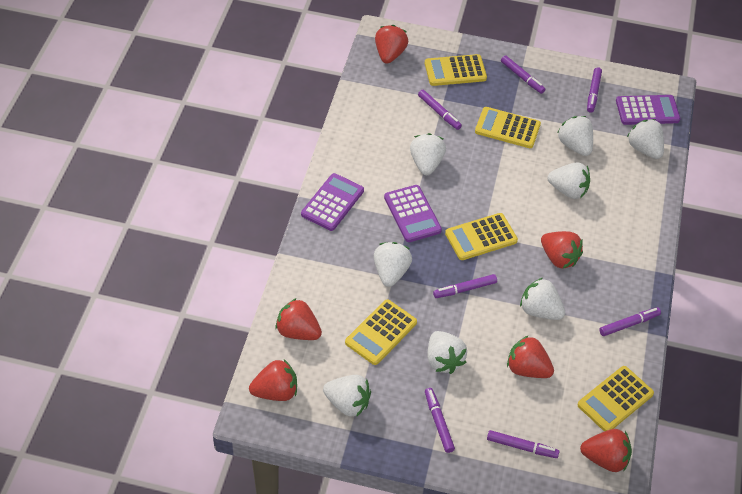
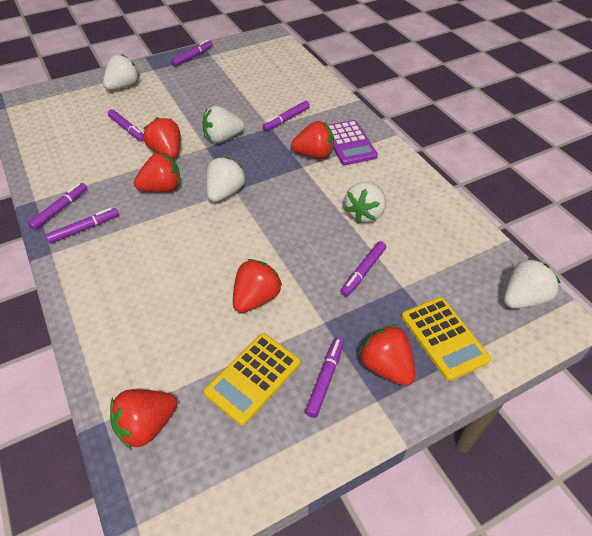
purple calculator: [301,173,364,231] [384,185,442,242] [616,95,680,125] = 3 -> [328,120,378,165] = 1
white strawberry: [323,375,371,417] [374,242,412,287] [410,133,446,175] [427,331,467,374] [520,278,565,320] [547,163,590,199] [557,116,593,156] [627,119,664,159] = 8 -> [103,54,140,90] [202,106,244,143] [206,157,246,202] [344,182,386,223] [504,258,561,308] = 5
yellow calculator: [345,300,417,365] [425,54,487,86] [445,213,518,260] [475,107,541,148] [578,366,654,431] = 5 -> [204,333,300,425] [402,297,491,381] = 2

